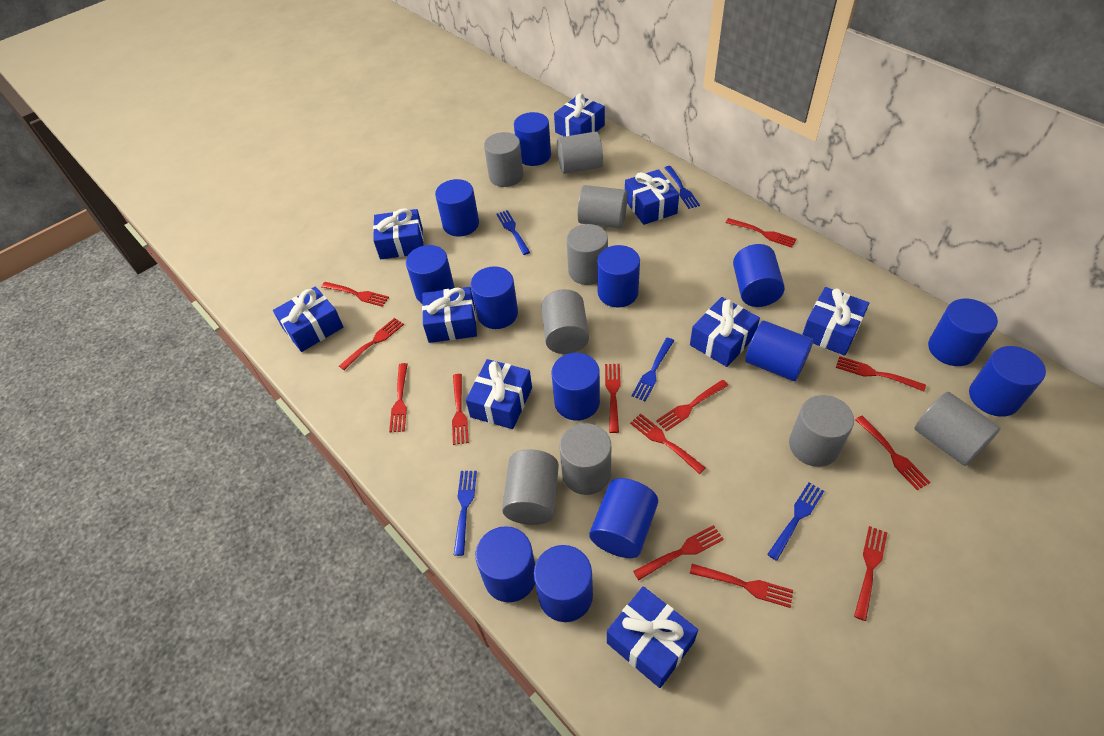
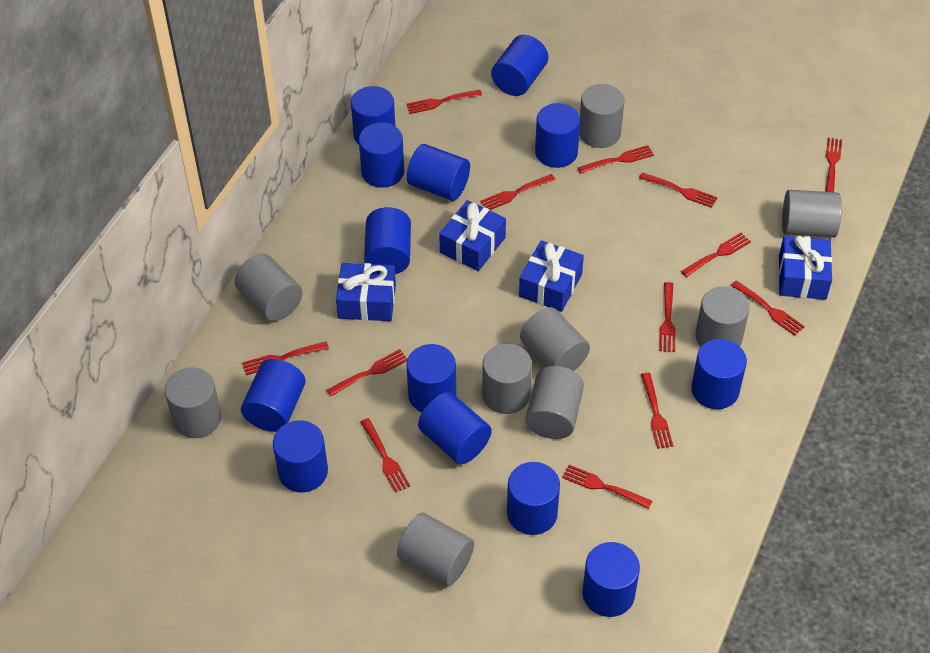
blue fork: [454,471,477,556] [496,210,530,255] [632,338,674,402] [665,166,700,209] [767,483,824,561] = 5 -> none = 0
blue gift: [273,287,343,352] [373,208,424,260] [422,287,477,343] [466,359,532,429] [554,93,605,137] [607,586,698,688] [625,169,679,225] [690,297,760,367] [802,287,869,356] = 9 -> [336,263,396,321] [439,200,506,271] [519,240,584,312] [779,236,832,300] = 4

